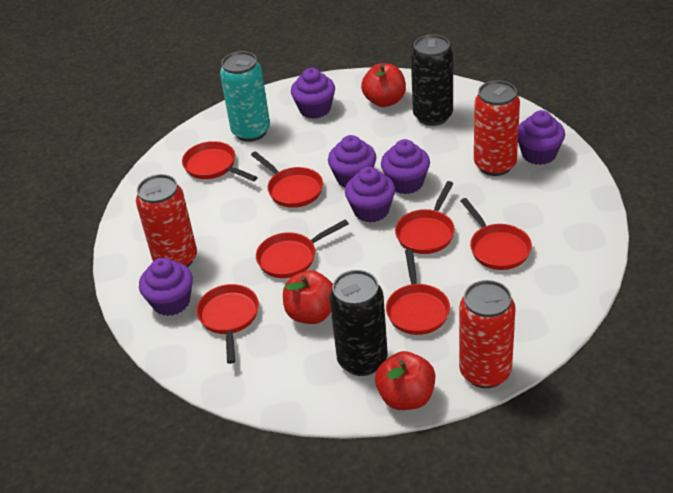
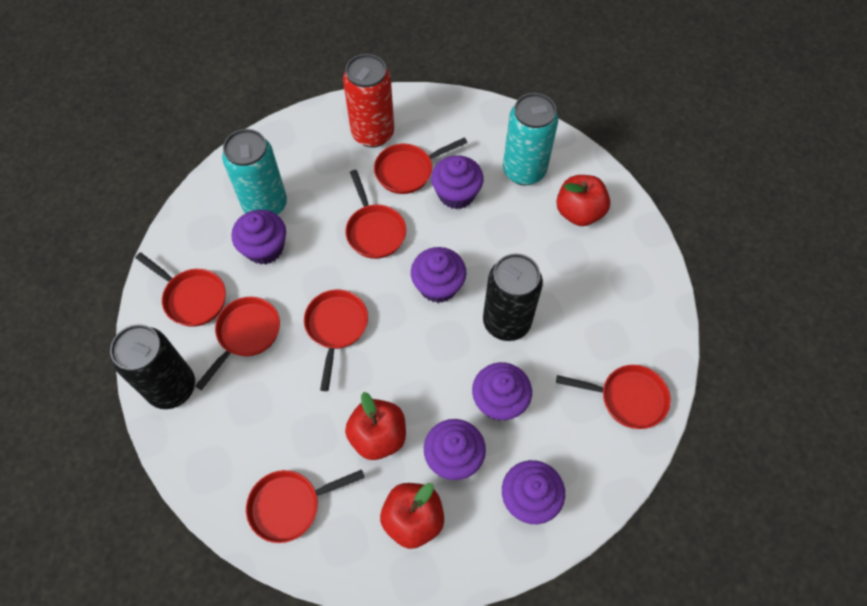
red can: [136,174,197,267] [459,280,516,388] [474,80,520,176] = 3 -> [343,54,394,148] = 1
turquoise can: [220,51,270,142] = 1 -> [222,129,287,215] [503,93,558,185] = 2

